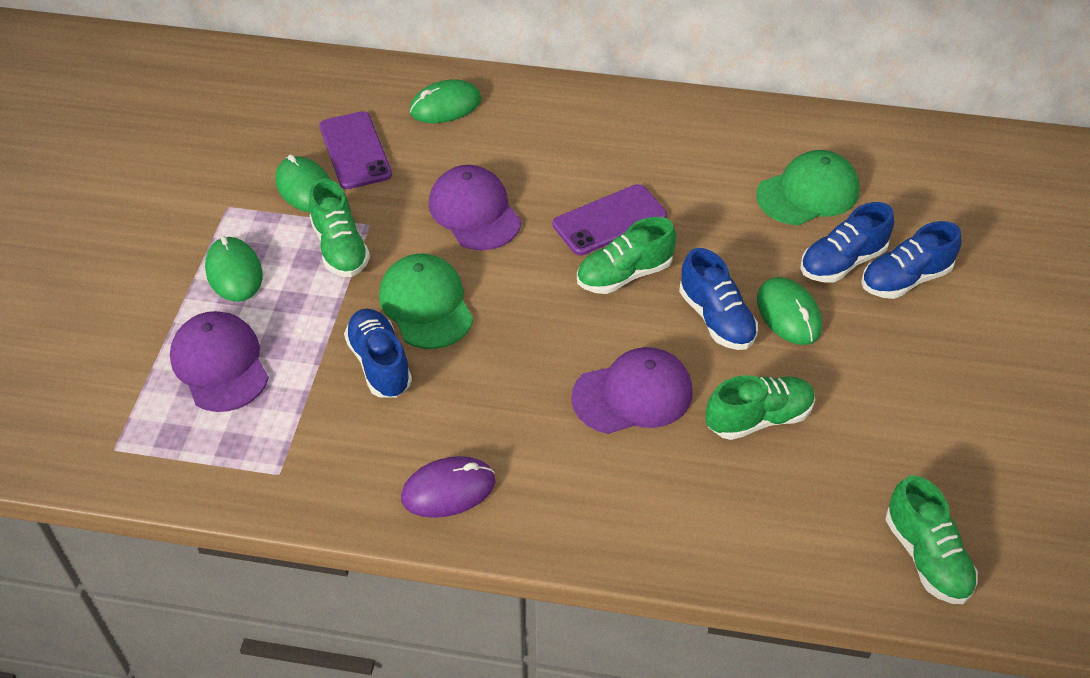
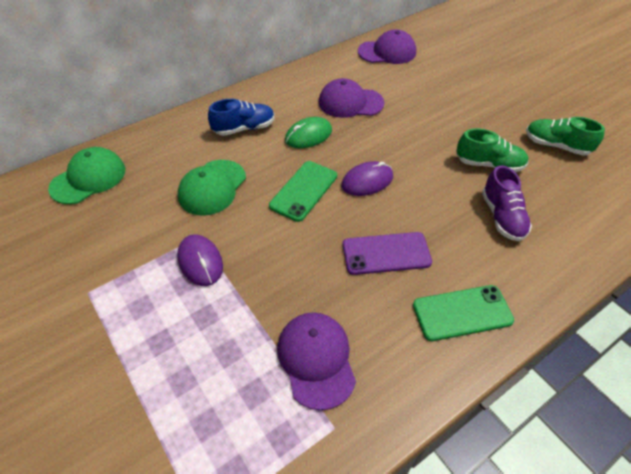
blue shoe: [344,309,412,398] [679,248,758,350] [800,202,894,283] [861,221,961,299] = 4 -> [208,99,275,136] = 1
green mouse: [205,236,263,302] [276,154,330,212] [409,79,482,123] [757,277,822,345] = 4 -> [285,117,332,148] = 1
green phone: none = 0 -> [269,161,337,222] [413,285,514,341] = 2
green shoe: [309,179,370,277] [577,217,676,294] [705,375,815,440] [886,475,978,604] = 4 -> [456,128,528,172] [526,117,605,156] = 2
purple mouse: [401,456,495,518] = 1 -> [177,234,223,286] [341,161,393,196] = 2
purple phone: [319,111,392,189] [553,184,667,255] = 2 -> [343,232,432,275] = 1
purple shoe: none = 0 -> [482,165,532,241] = 1

